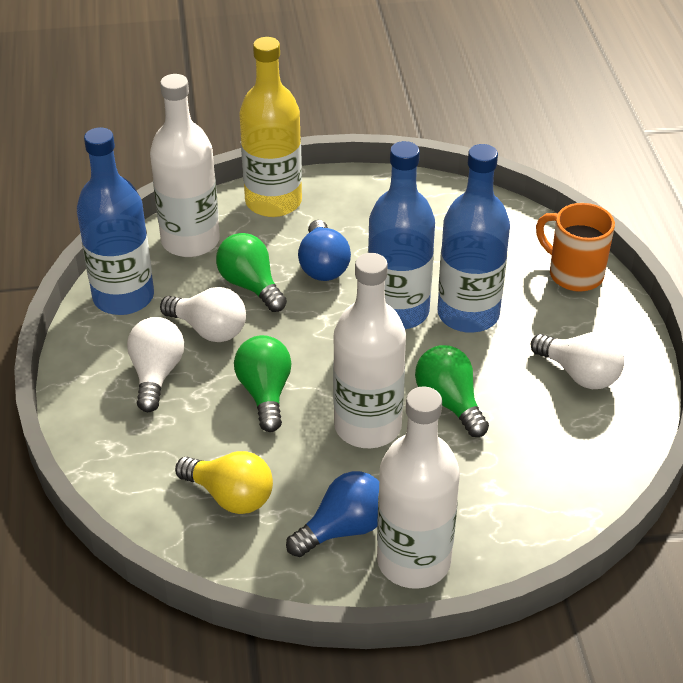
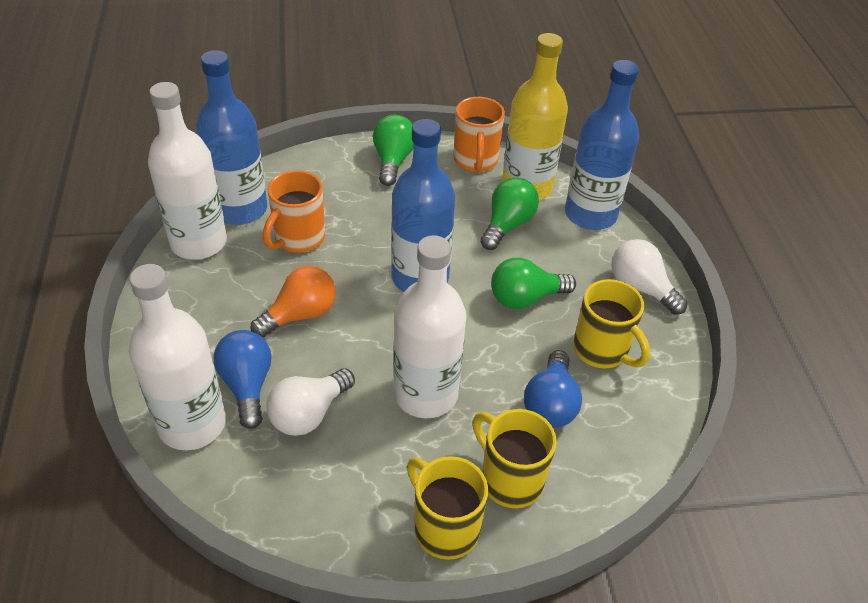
orange light bulb: none = 0 -> [250,266,336,338] = 1
orange mug: [536,203,615,292] = 1 -> [263,170,325,253] [453,97,505,172] = 2
white light bulb: [127,317,184,412] [160,287,246,342] [531,332,624,389] = 3 -> [266,368,355,436] [611,239,687,315] = 2
yellow light bulb: [175,451,273,514] = 1 -> none = 0
yellow mug: none = 0 -> [407,456,488,560] [472,409,557,508] [573,279,650,369] = 3

